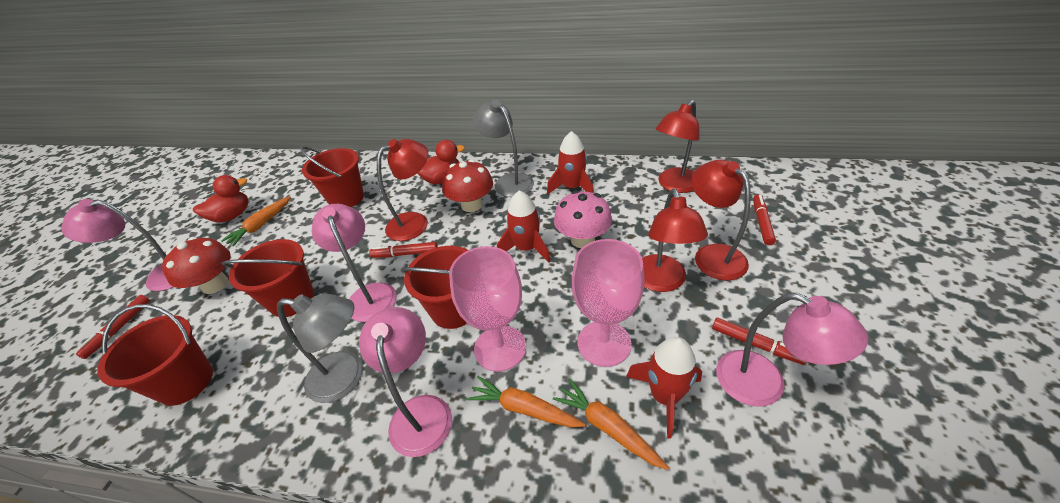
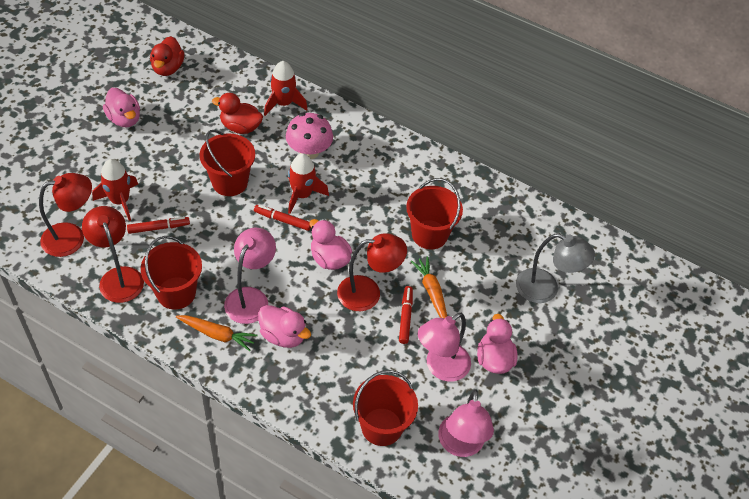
grey lamp: [277,294,363,403] [473,100,534,197] = 2 -> [516,233,595,303] = 1
orange carrot: [221,196,291,246] [466,376,585,428] [553,379,669,470] = 3 -> [176,315,258,351] [411,256,447,318] = 2
pink duck: none = 0 -> [103,88,140,127] [258,305,311,348] [309,219,352,270] [477,314,517,374] = 4
pink goblet: [449,246,526,372] [572,239,645,367] = 2 -> none = 0
pink lamp: [61,199,173,291] [312,204,397,322] [359,307,452,457] [716,293,868,407] = 4 -> [224,228,276,324] [418,313,471,382] [438,389,494,457] = 3
red lamp: [377,139,428,241] [642,189,708,292] [656,100,700,193] [692,159,751,280] = 4 -> [39,173,92,257] [82,206,144,303] [337,233,407,311] = 3
red marker: [76,295,150,359] [369,242,438,258] [712,318,807,365] [753,194,776,245] = 4 -> [127,217,190,234] [254,205,311,231] [399,286,413,344] = 3
red mushroom: [162,237,231,294] [442,159,493,212] = 2 -> none = 0

